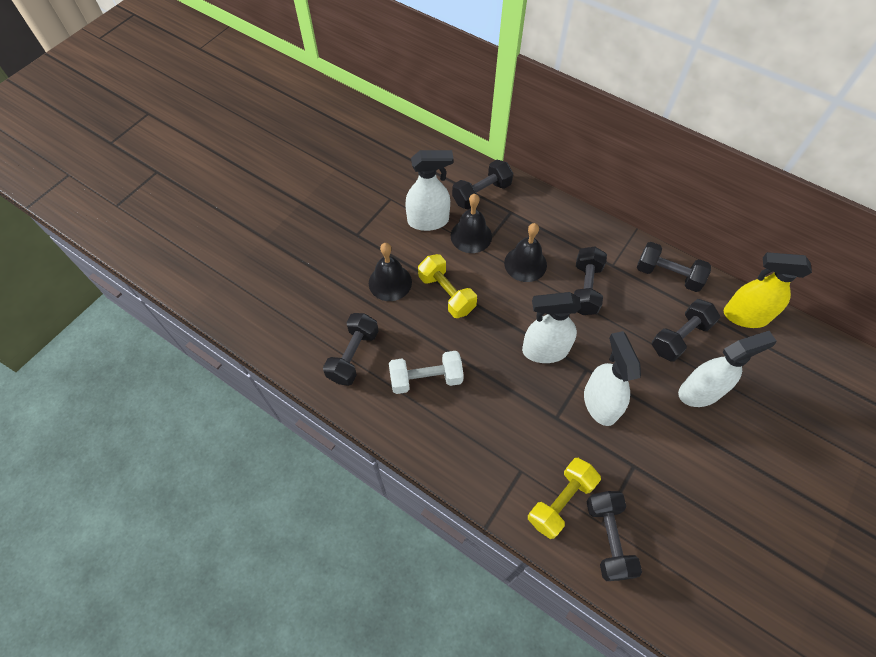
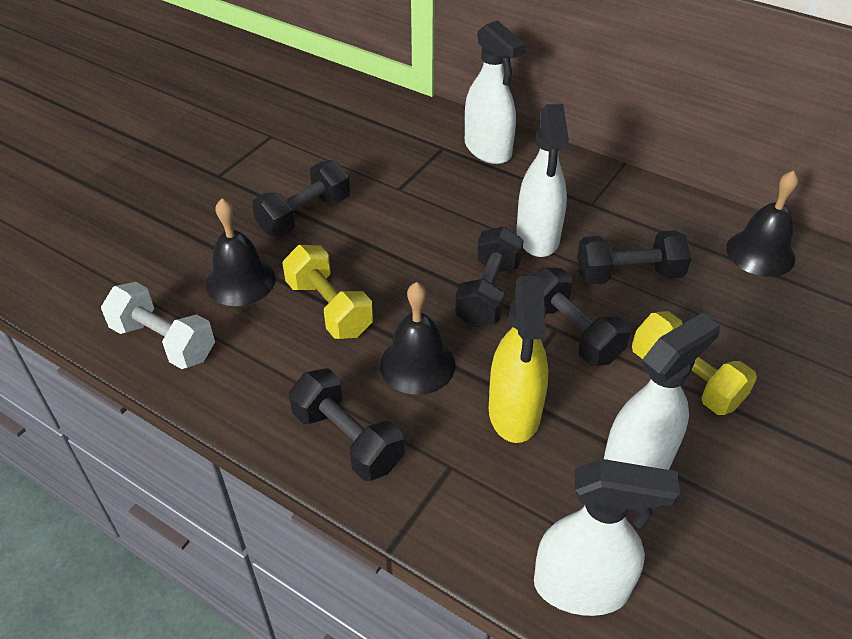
black dumbbell: [323,313,378,386] [452,160,513,209] [574,247,607,315] [587,491,642,581] [637,242,711,292] [652,299,720,362] = 6 -> [252,160,350,236] [289,368,404,481] [455,226,524,327] [534,267,630,366] [577,230,691,285] = 5

